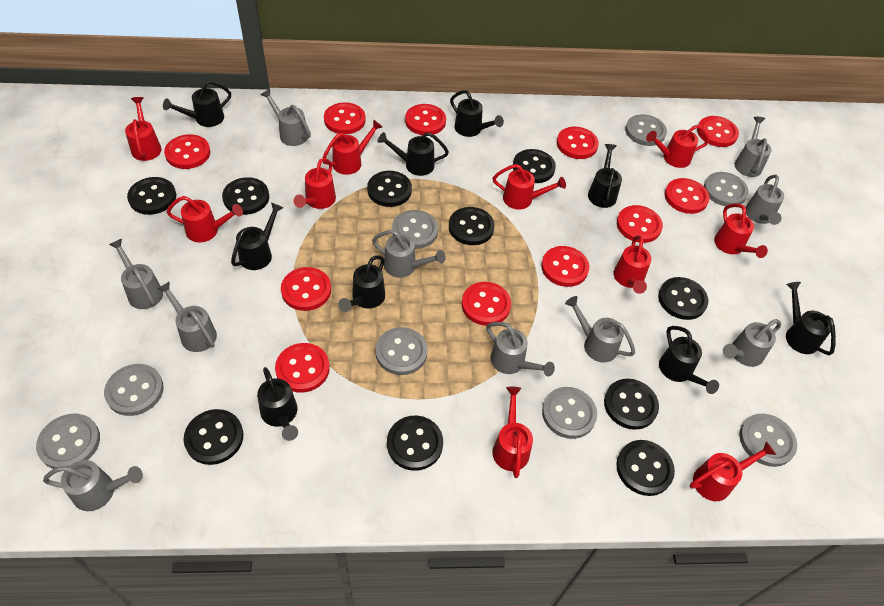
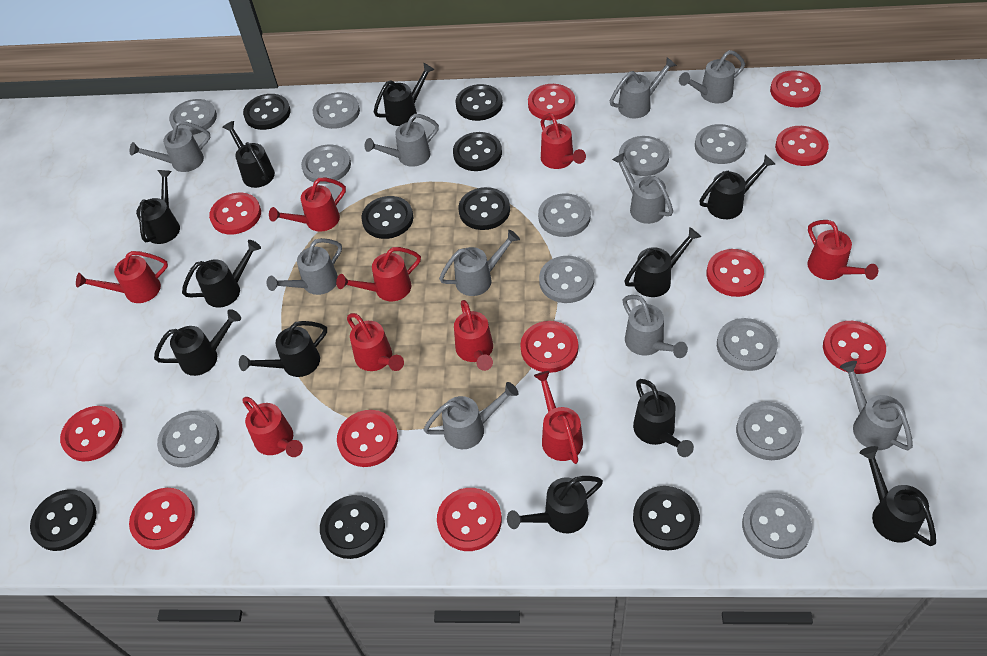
black button: [127,177,176,215] [184,409,243,465] [222,177,269,215] [367,171,412,207] [387,416,443,471] [449,207,495,245] [513,149,556,183] [604,379,659,430] [616,440,675,496] [658,277,708,320] = 10 -> [30,489,96,551] [243,94,291,130] [320,495,385,559] [361,196,413,239] [453,132,502,171] [455,84,503,121] [458,187,510,230] [633,486,700,550] = 8
black watering can: [163,80,231,127] [231,202,283,270] [257,367,298,441] [338,255,385,312] [378,132,449,176] [450,90,504,137] [588,144,622,208] [659,326,719,394] [786,282,836,355] = 9 -> [136,170,180,244] [154,309,241,376] [182,240,261,308] [222,121,275,188] [239,321,327,377] [374,63,435,126] [507,476,603,533] [624,227,701,297] [633,379,694,457] [699,155,775,219] [860,446,936,546] = 11
grey button: [36,414,100,469] [104,364,164,416] [375,327,428,375] [392,210,438,249] [542,387,597,439] [625,114,667,146] [704,172,748,206] [739,413,797,467] = 8 -> [157,411,219,467] [169,99,217,135] [301,144,351,184] [313,92,360,129] [538,193,591,237] [539,256,594,303] [619,136,670,176] [695,124,746,164] [717,318,778,371] [736,402,802,460] [742,493,812,559] = 11
red watering can: [125,97,162,161] [167,196,243,242] [293,158,336,209] [323,120,382,175] [492,387,533,478] [493,164,566,210] [613,235,652,294] [646,125,709,168] [690,441,776,501] [714,204,768,258] = 10 -> [76,251,168,303] [242,397,303,457] [269,177,346,232] [336,247,421,301] [347,313,404,371] [454,300,493,371] [534,371,583,464] [540,113,586,169] [807,220,878,280] = 9

